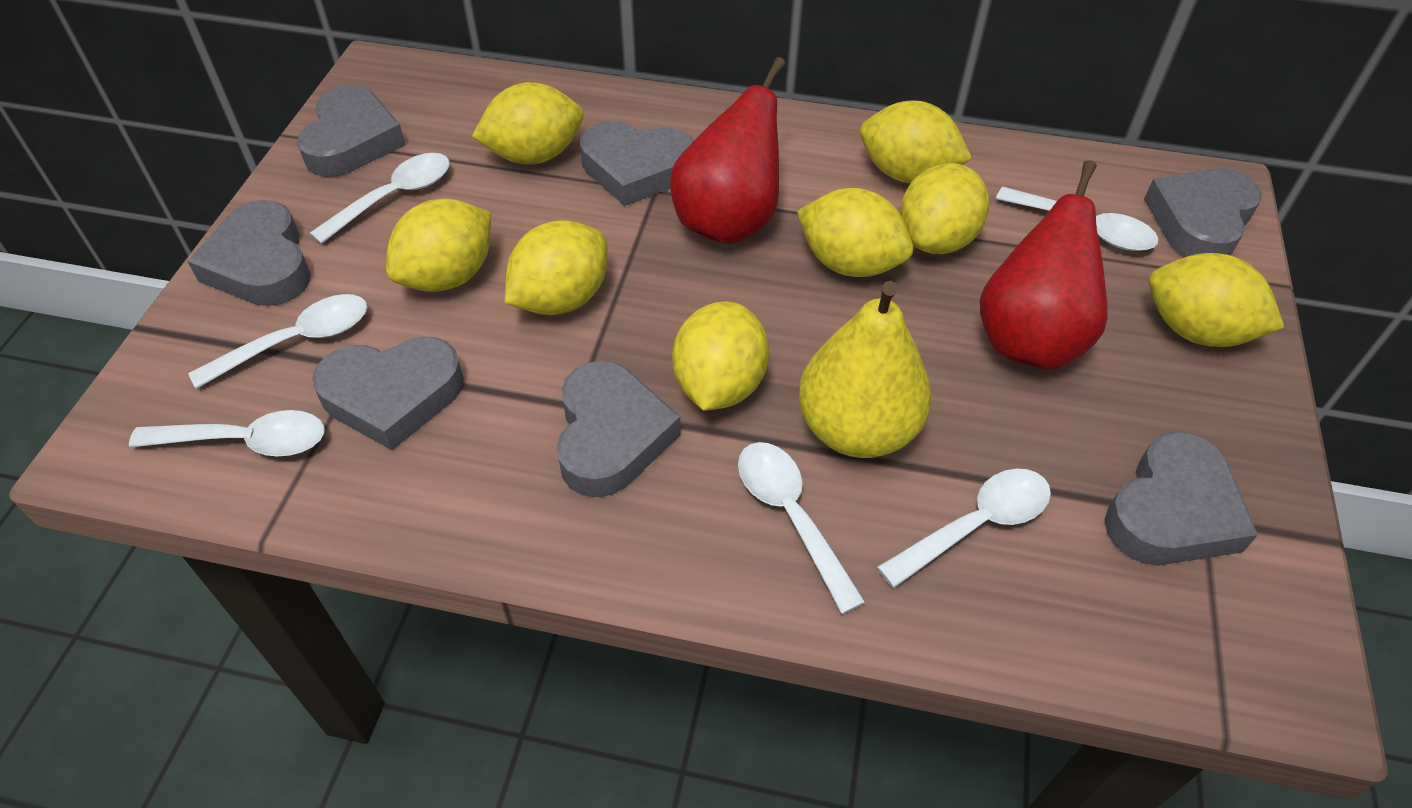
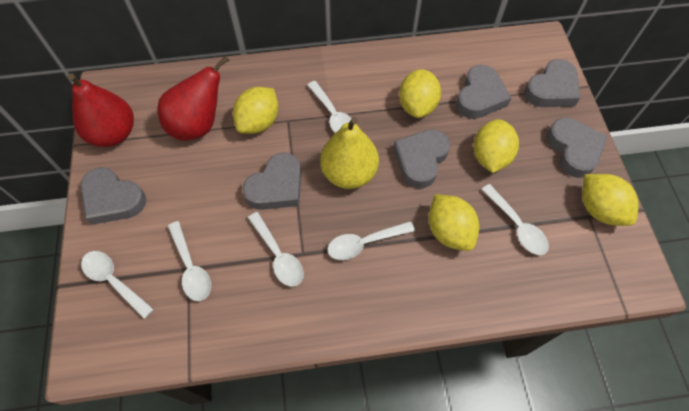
grey heart: [187,200,311,306] [297,85,406,177] [312,337,464,450] [556,361,681,497] [580,121,693,206] [1105,432,1258,565] [1144,168,1262,257] = 7 -> [80,167,146,225] [242,153,301,210] [393,129,450,189] [456,65,511,119] [524,59,580,107] [547,118,607,178] = 6
yellow lemon: [386,198,491,292] [472,82,583,164] [505,220,608,315] [672,301,769,411] [797,188,913,277] [860,100,972,183] [900,163,989,254] [1149,253,1285,347] = 8 -> [233,87,278,134] [399,69,441,118] [429,194,479,251] [473,119,519,173] [582,174,638,226] = 5

